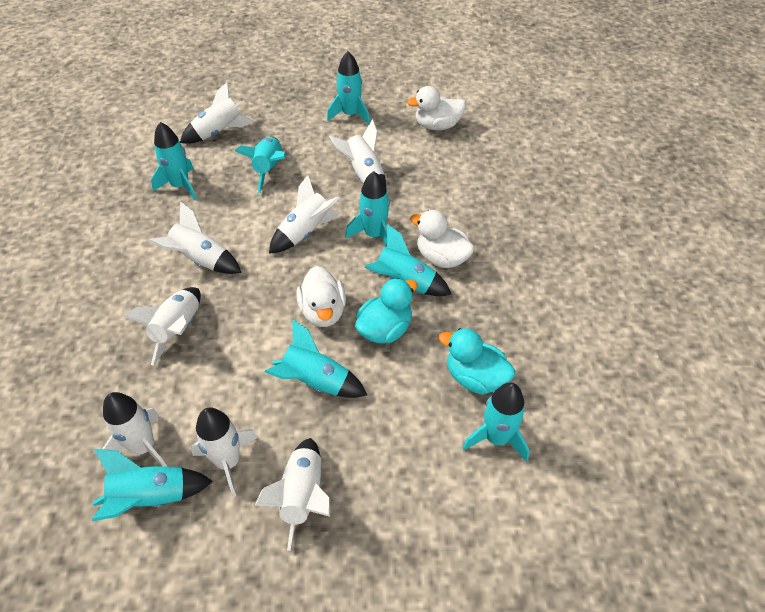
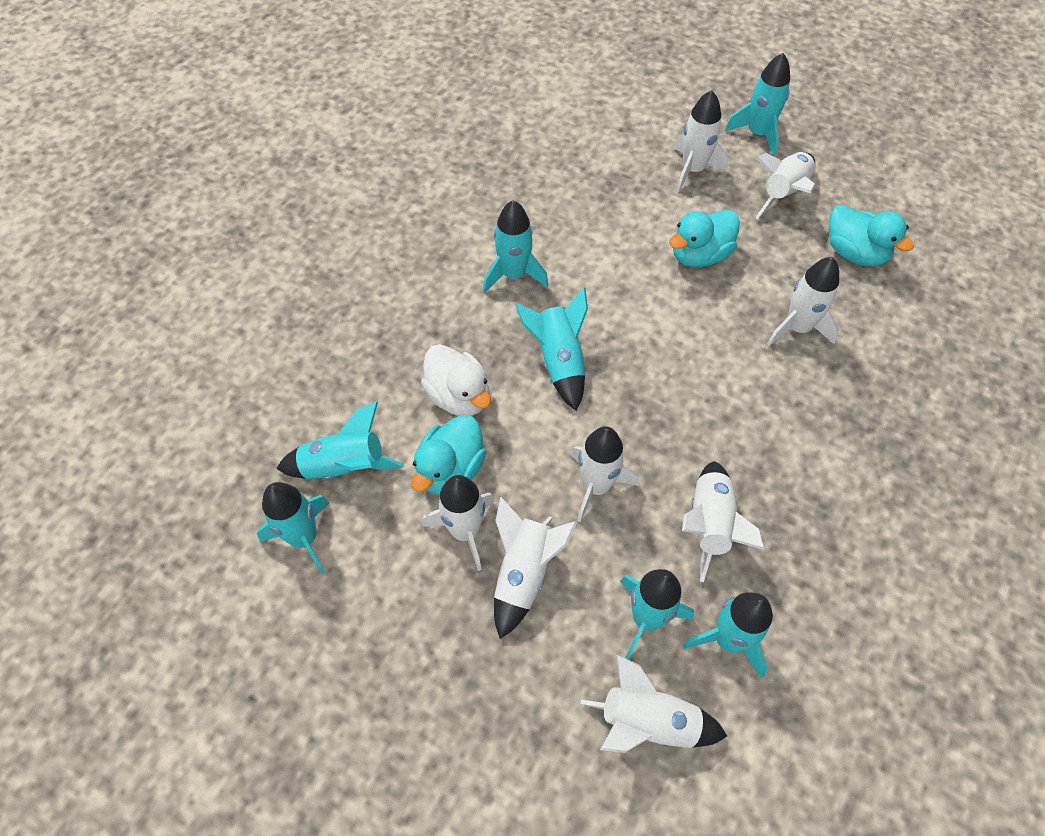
turquoise duck: [355,278,418,343] [439,328,515,395] = 2 -> [411,415,486,495] [669,210,740,267] [829,204,914,266] = 3
turquoise rocket: [92,449,213,521] [151,122,197,200] [235,137,286,193] [265,319,367,398] [327,51,370,125] [346,171,390,246] [364,224,452,296] [462,383,529,462] = 8 -> [257,482,330,574] [276,402,404,480] [483,200,549,293] [515,288,588,411] [620,569,694,660] [683,592,773,678] [725,53,790,156] = 7
white duck: [296,266,346,327] [407,86,466,130] [410,210,475,268] = 3 -> [421,344,491,416] = 1

